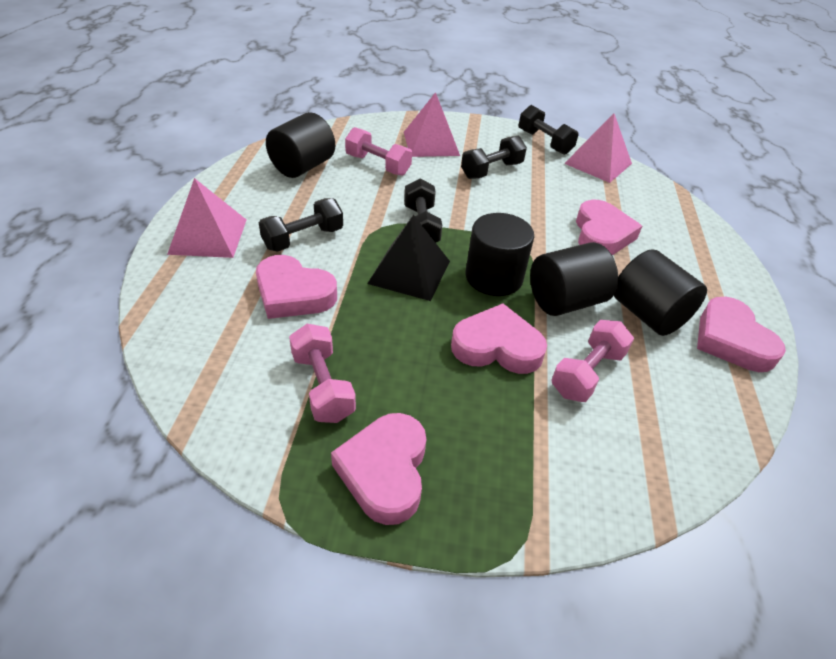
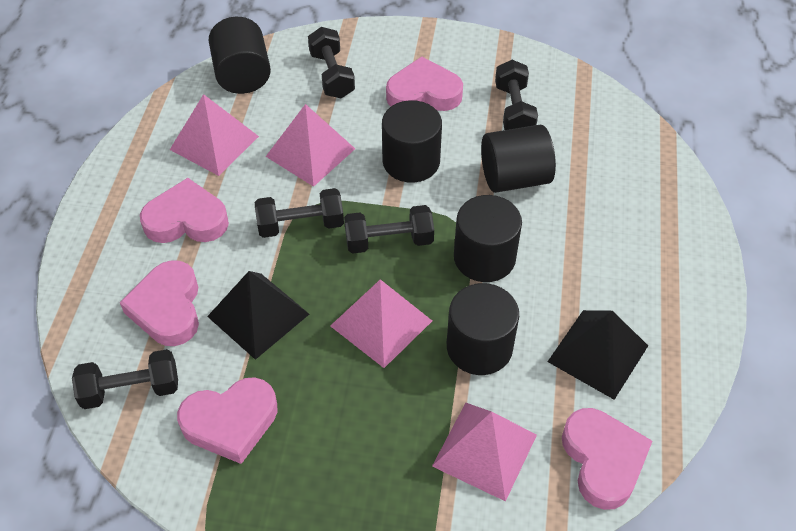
black cylinder: [266,112,335,178] [465,213,534,296] [530,242,618,316] [614,249,707,336] = 4 -> [209,17,271,94] [382,100,442,183] [447,283,519,375] [454,195,522,282] [481,125,556,193] = 5
black dumbbell: [259,198,343,252] [404,178,442,243] [461,136,527,179] [519,105,579,155] = 4 -> [72,349,178,409] [255,188,344,238] [308,27,355,98] [344,205,434,254] [495,60,538,130] = 5
black pyramid: [367,215,450,301] = 1 -> [207,271,309,360] [547,310,648,400] = 2
pink dumbbell: [289,324,356,423] [345,127,412,176] [551,320,634,402] = 3 -> none = 0
pink pyramid: [167,178,246,258] [404,92,460,157] [564,113,632,183] = 3 -> [170,94,259,176] [266,104,355,187] [330,279,432,368] [432,403,537,502] = 4

